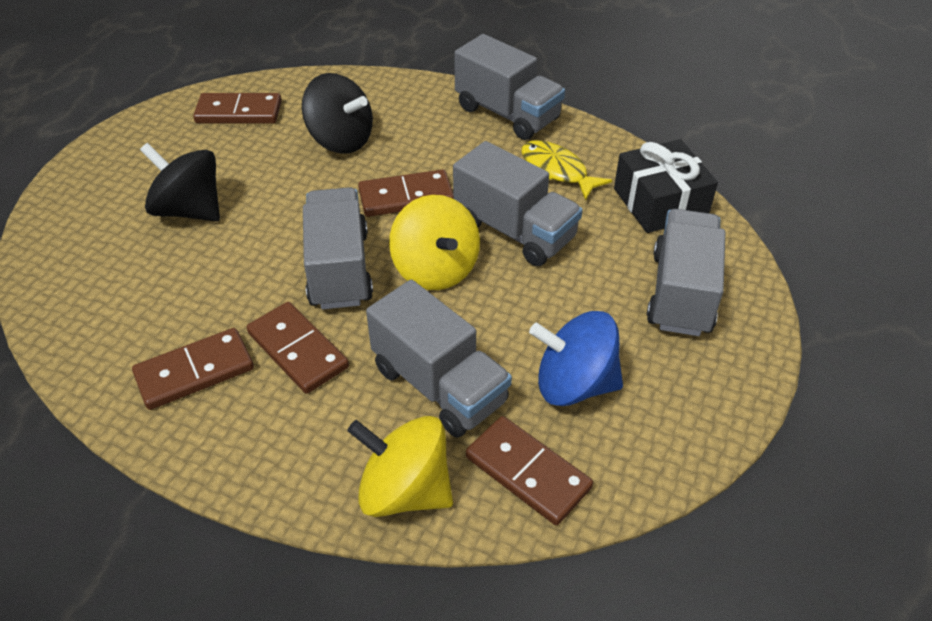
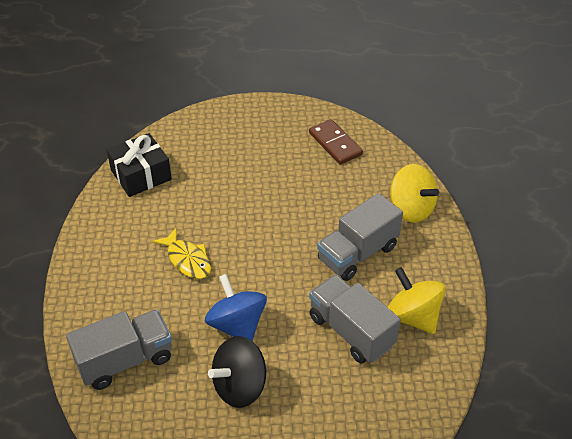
black spinning top: [140,143,220,222] [302,73,373,154] = 2 -> [208,336,267,408] = 1
brown domino: [132,328,254,410] [193,93,282,124] [247,302,349,394] [358,169,453,217] [466,416,593,525] = 5 -> [309,119,363,165] = 1
grey truck: [303,187,373,309] [366,280,512,438] [453,141,583,266] [454,34,565,140] [647,209,725,336] = 5 -> [66,309,172,390] [309,274,400,364] [317,193,403,281] = 3

